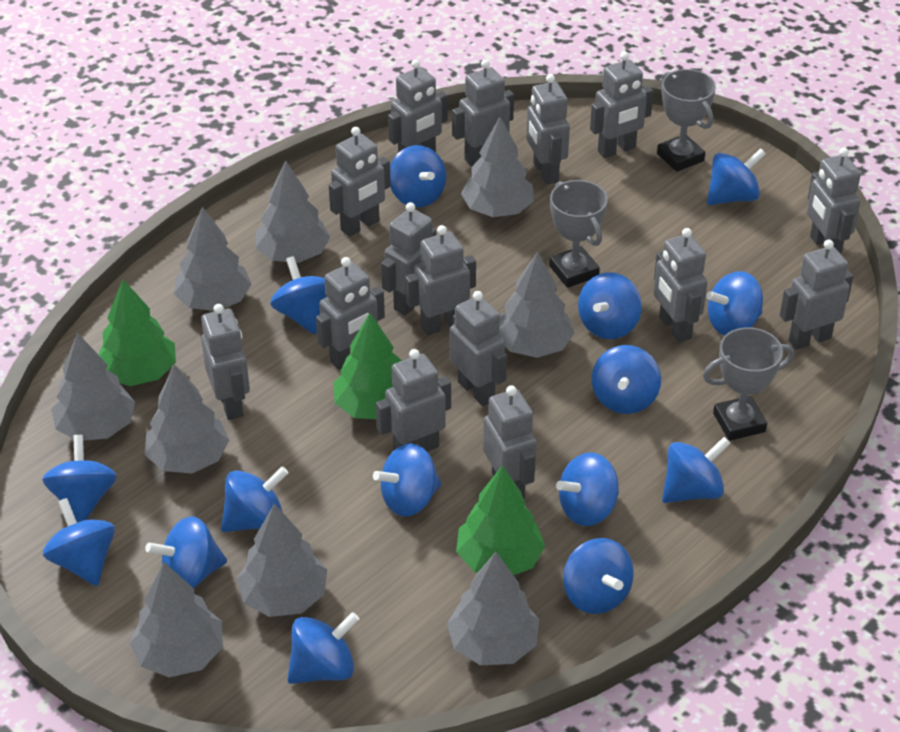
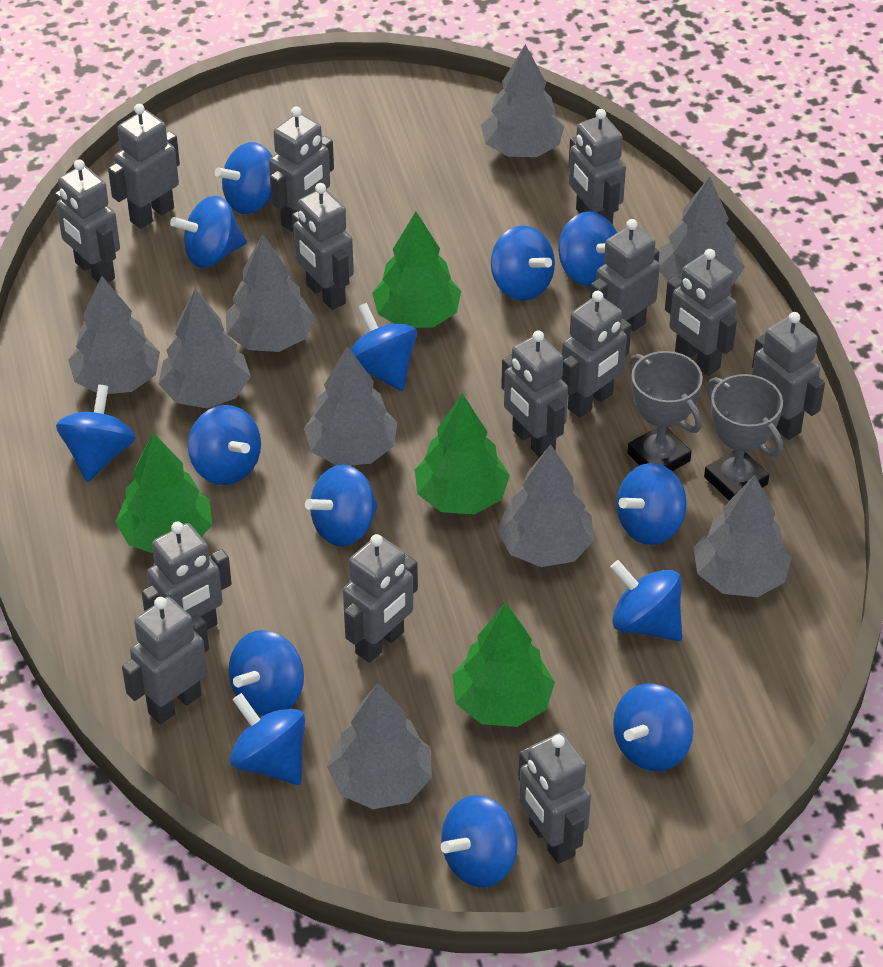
blue spinning top: [42,435,117,522] [43,498,115,586] [145,516,227,588] [221,466,288,532] [270,256,327,334] [288,612,359,684] [373,443,442,517] [390,145,446,207] [556,452,619,526] [563,538,634,614] [578,273,642,339] [592,345,661,414] [662,437,731,503] [706,271,763,336] [707,148,766,205] = 15 -> [56,385,136,482] [170,196,247,268] [188,405,261,485] [215,142,272,214] [229,630,304,715] [230,693,305,785] [305,464,378,547] [350,303,417,391] [441,795,518,888] [491,225,555,301] [558,212,617,286] [611,560,682,641] [613,684,694,771] [617,463,687,545] = 14
green tree: [98,279,176,386] [333,313,402,419] [456,465,545,575] = 3 -> [115,432,212,553] [372,212,461,328] [415,393,510,514] [452,603,555,727] = 4
grey robot: [201,304,250,420] [316,257,385,370] [329,127,391,237] [376,349,451,452] [381,202,436,316] [388,59,448,153] [405,225,476,336] [450,291,507,406] [452,59,514,167] [483,385,537,499] [526,74,570,184] [590,52,653,158] [654,228,708,343] [780,239,854,350] [807,148,861,255] = 15 -> [55,159,120,282] [108,104,180,229] [122,597,209,724] [141,521,232,630] [269,106,334,232] [292,183,354,310] [343,534,418,663] [501,330,568,457] [518,732,591,864] [561,291,631,418] [569,109,626,225] [590,219,660,331] [665,249,737,376] [752,312,825,440] = 14
grey trophy: [549,180,608,288] [657,69,716,172] [703,327,794,441] = 3 -> [627,351,703,471] [704,374,783,501] = 2

